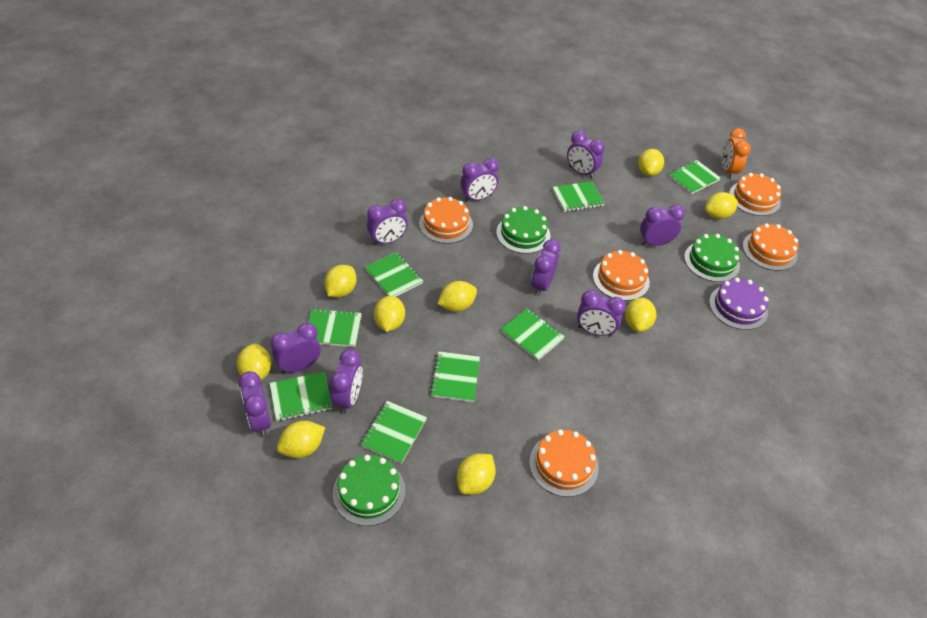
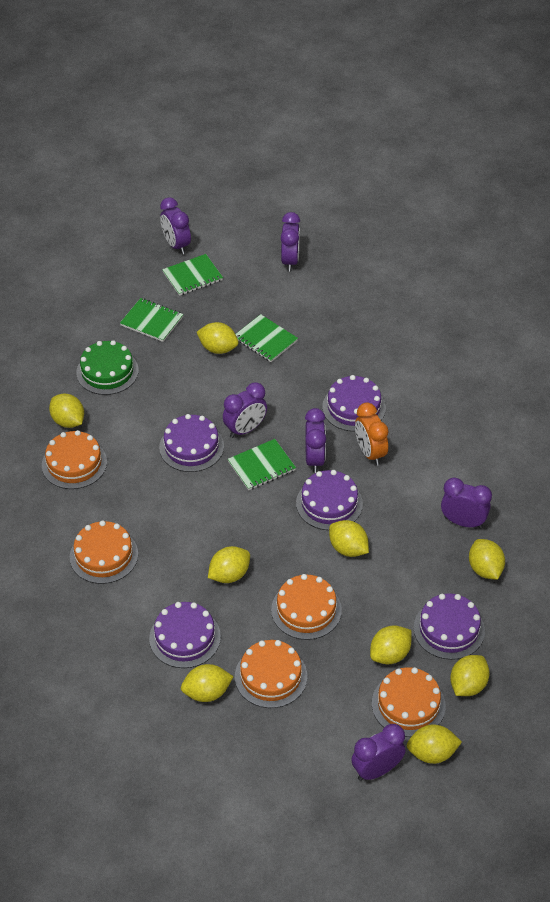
green cake: [333,455,406,526] [496,206,550,254] [684,234,740,282] = 3 -> [76,340,139,395] = 1
green notebook: [270,372,332,421] [308,308,362,347] [360,401,427,464] [365,252,423,297] [430,351,480,402] [500,308,565,361] [552,181,605,212] [668,160,720,194] = 8 -> [120,298,183,342] [162,254,223,296] [228,439,296,490] [236,314,298,362] = 4
purple cake: [709,277,769,330] = 1 -> [149,602,221,668] [159,414,224,472] [296,470,363,530] [322,375,386,432] [414,593,485,660] = 5
purple clock: [238,371,271,437] [270,323,321,374] [330,349,363,414] [367,199,408,246] [460,158,499,202] [531,239,561,296] [567,131,605,179] [577,290,626,337] [640,205,685,246] = 9 -> [160,197,191,254] [223,382,267,438] [281,212,300,272] [305,408,326,473] [351,724,405,781] [441,478,492,528] = 6

